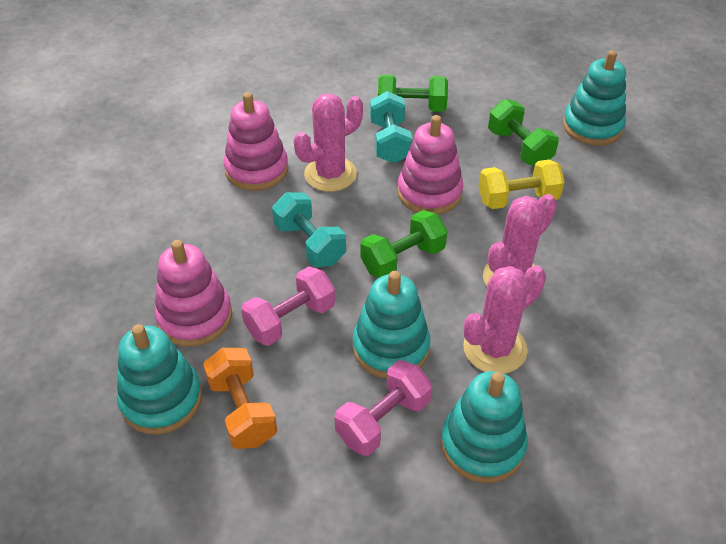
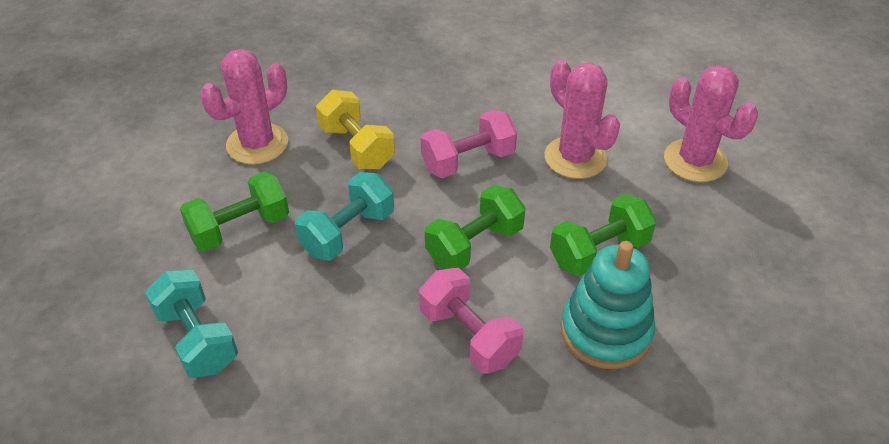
orange dumbbell: [203,348,277,449] = 1 -> none = 0
pink stacking toy: [154,240,232,347] [224,92,288,191] [397,115,463,215] = 3 -> none = 0
turquoise stacking toy: [117,324,202,434] [353,271,430,378] [441,371,528,483] [563,50,626,146] = 4 -> [561,241,655,369] = 1

